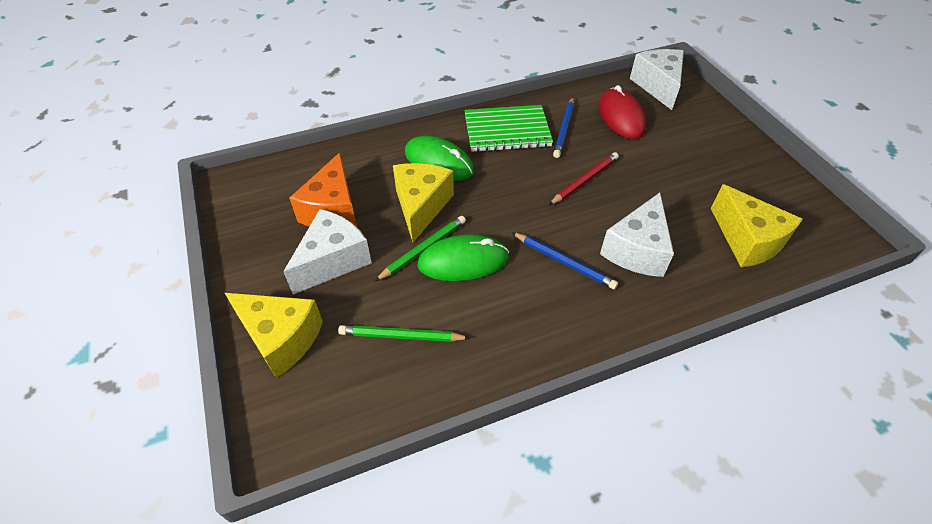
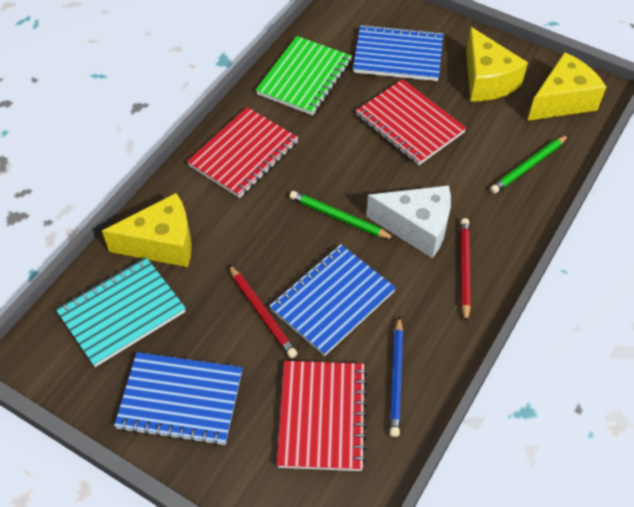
blue notebook: none = 0 -> [114,352,243,446] [269,244,396,356] [353,24,443,81] = 3
blue pencil: [512,232,618,289] [553,97,574,158] = 2 -> [390,316,403,437] = 1
green mouse: [405,136,474,181] [417,234,509,281] = 2 -> none = 0
orange cheese: [289,152,357,227] = 1 -> none = 0
red mouse: [599,85,646,139] = 1 -> none = 0
red notebook: none = 0 -> [187,107,299,198] [277,361,367,471] [356,79,466,165] = 3
red pencil: [549,152,619,205] = 1 -> [228,264,298,358] [460,218,471,323] = 2
turquoise notebook: none = 0 -> [56,257,186,367] = 1
white cheese: [283,209,372,294] [600,193,674,277] [630,49,684,110] = 3 -> [366,185,451,258] = 1

